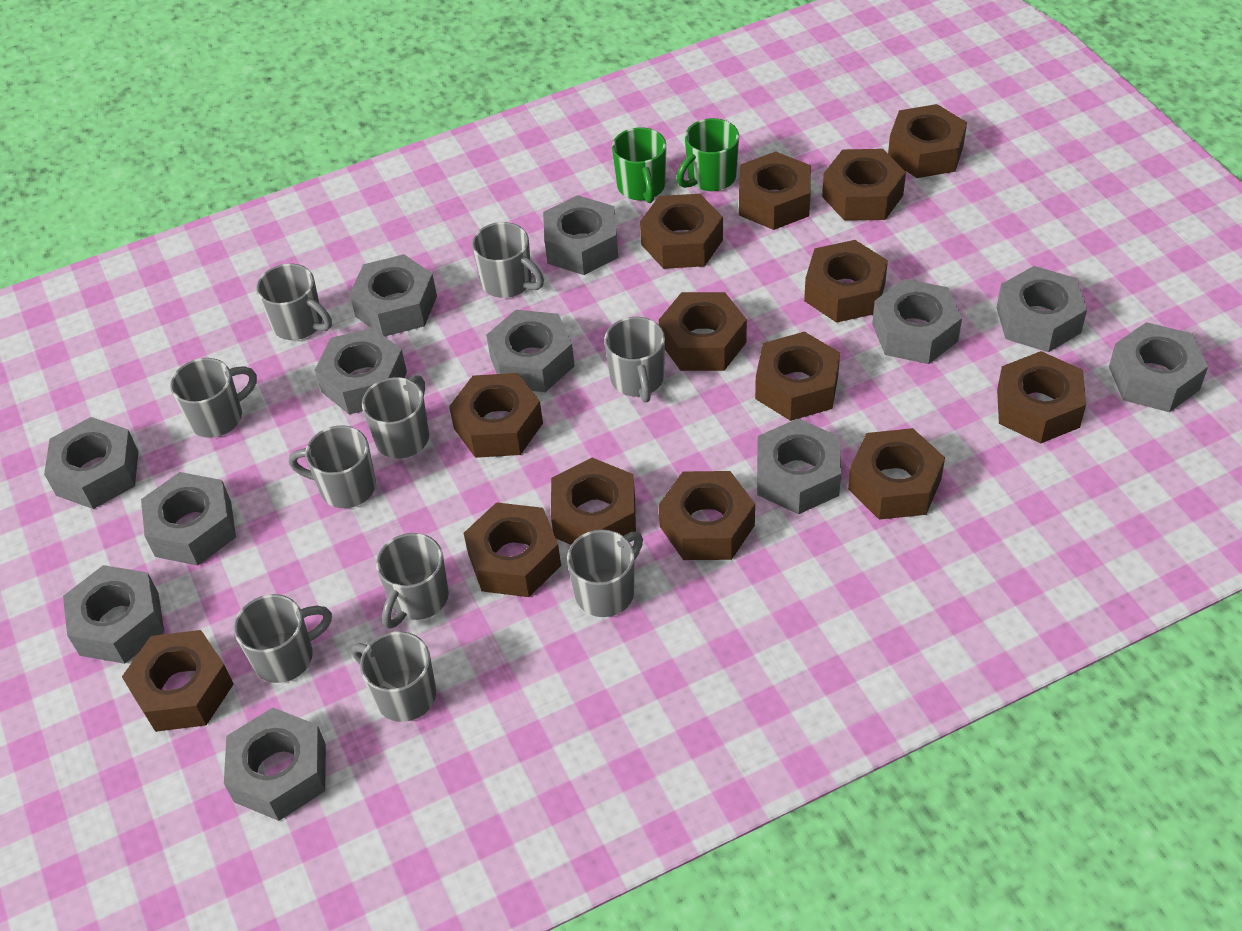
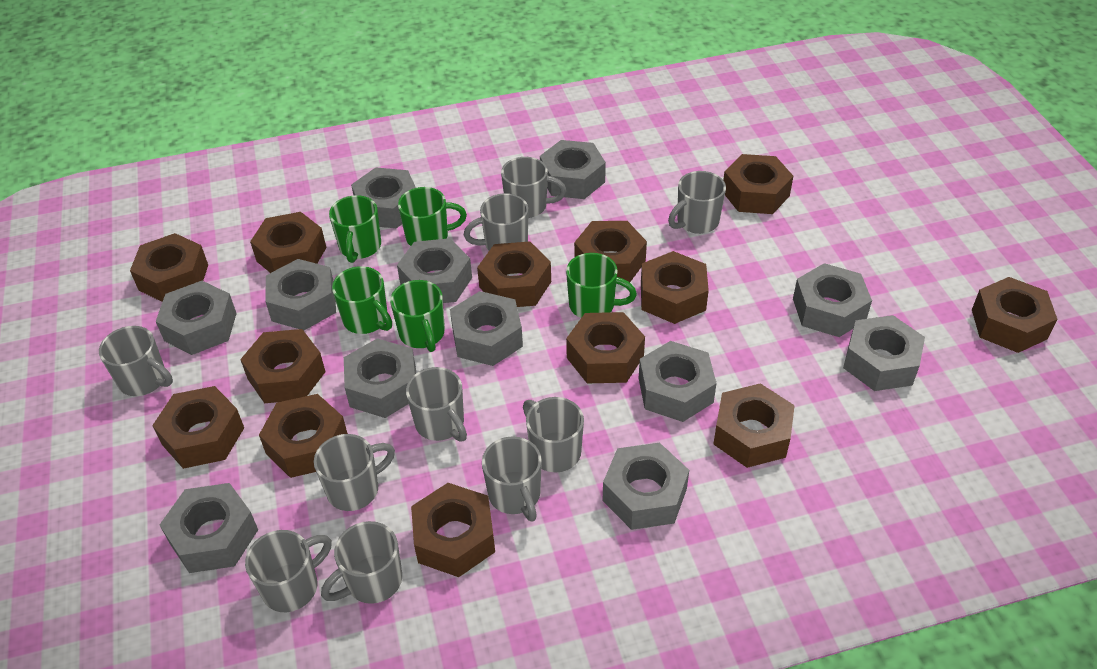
brown nut: [122,630,234,732] [449,373,543,458] [463,502,561,597] [551,458,636,545] [640,194,723,269] [658,471,755,560] [659,292,747,371] [739,151,811,230] [755,332,840,421] [804,240,888,323] [822,149,906,221] [848,428,945,520] [888,104,967,178] [997,351,1086,444] = 14 -> [130,233,208,302] [152,386,244,469] [240,329,326,403] [250,212,326,273] [259,394,348,478] [411,483,495,577] [477,241,551,307] [566,312,645,383] [574,221,647,282] [641,251,709,324] [713,383,795,468] [723,154,793,214] [972,277,1057,353] = 13
green mug: [612,127,666,203] [676,118,739,191] = 2 -> [329,195,381,263] [332,266,392,334] [390,280,445,352] [398,187,467,246] [566,253,637,318] = 5

